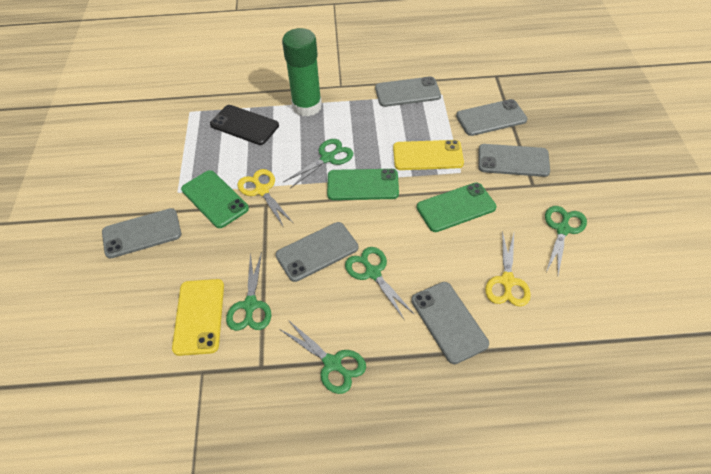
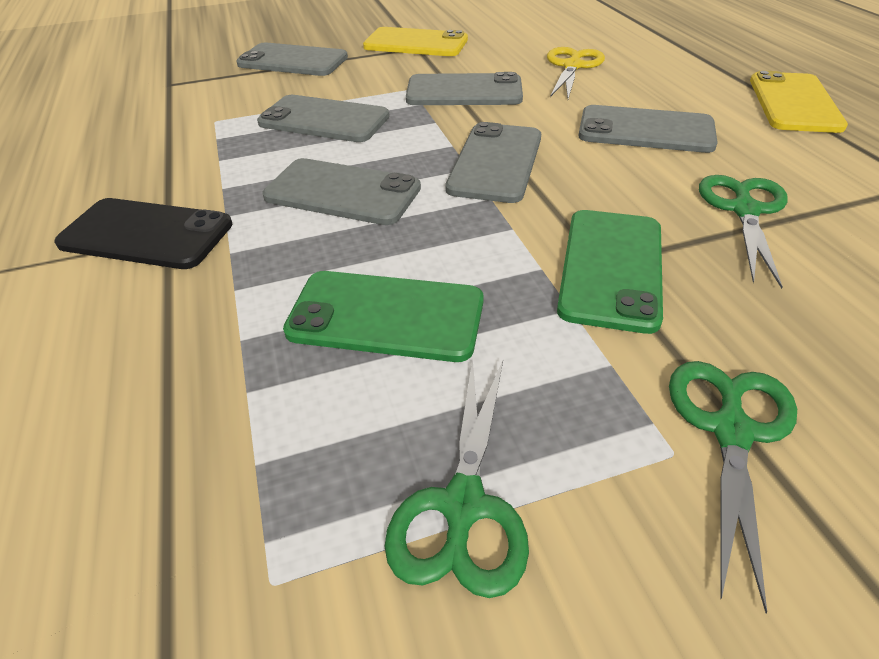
green glue stick: [282,28,322,117] = 1 -> none = 0
green phone: [181,170,249,228] [327,169,399,200] [417,183,497,232] = 3 -> [283,271,484,362] [557,210,663,334] = 2
green scissors: [226,252,271,331] [279,320,366,394] [283,139,353,188] [345,247,415,319] [545,206,587,275] = 5 -> [385,358,529,598] [669,361,797,613] [699,175,788,289] = 3
yellow scissors: [238,169,293,226] [485,231,531,307] = 2 -> [547,47,605,99] = 1

